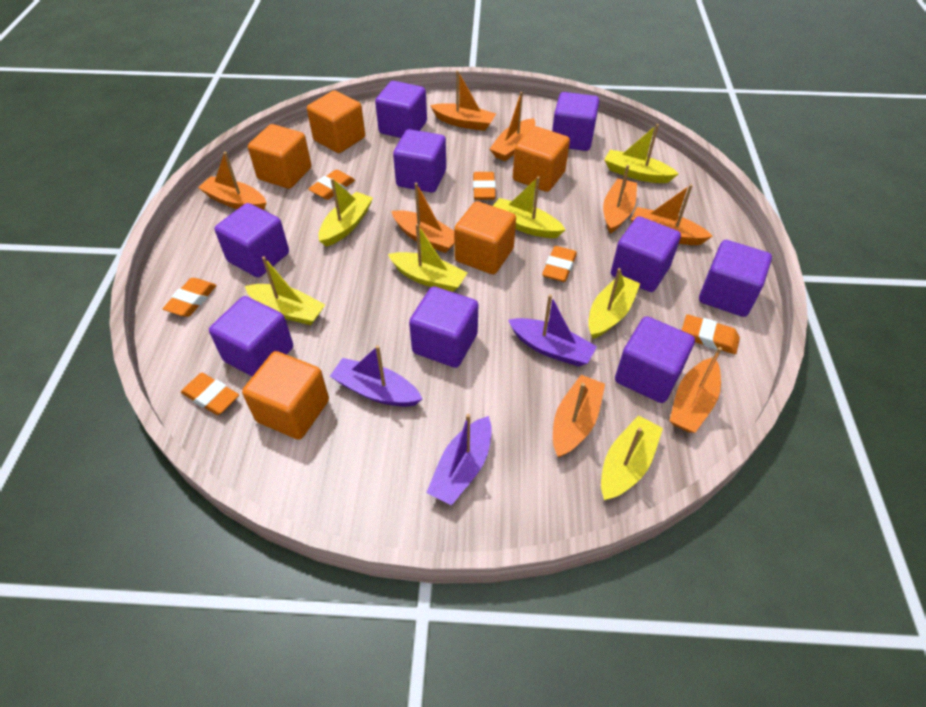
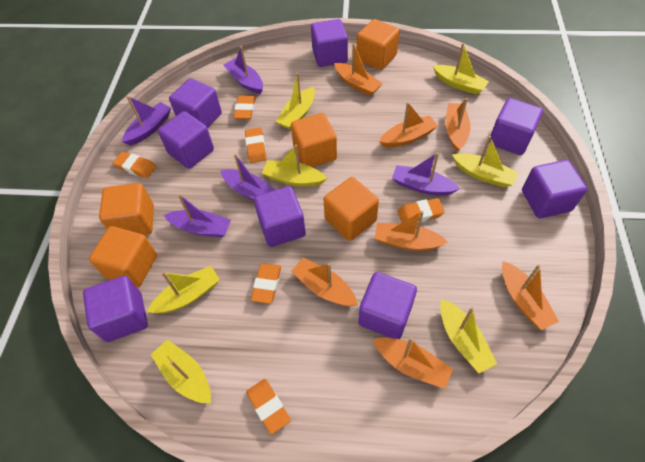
orange boat: [198,152,267,210] [391,183,454,253] [430,70,496,131] [490,92,535,161] [553,375,605,457] [603,165,637,234] [631,184,713,245] [669,347,722,433] = 8 -> [291,258,358,306] [334,43,382,96] [372,337,453,389] [374,211,448,251] [379,102,438,147] [445,98,471,152] [502,261,559,330] = 7
purple boat: [330,345,422,407] [426,414,492,505] [508,294,597,367] = 3 -> [122,96,171,146] [164,194,231,237] [220,154,276,201] [223,46,263,94] [392,152,460,195] = 5
purple cube: [209,296,293,377] [214,203,289,277] [375,81,427,138] [393,129,446,193] [409,286,478,368] [552,92,599,151] [611,216,681,292] [615,316,695,403] [699,240,772,317] = 9 -> [83,276,148,342] [158,111,214,169] [169,78,222,128] [254,186,306,247] [311,19,348,67] [358,272,417,339] [489,98,543,155] [522,160,587,218] = 8

